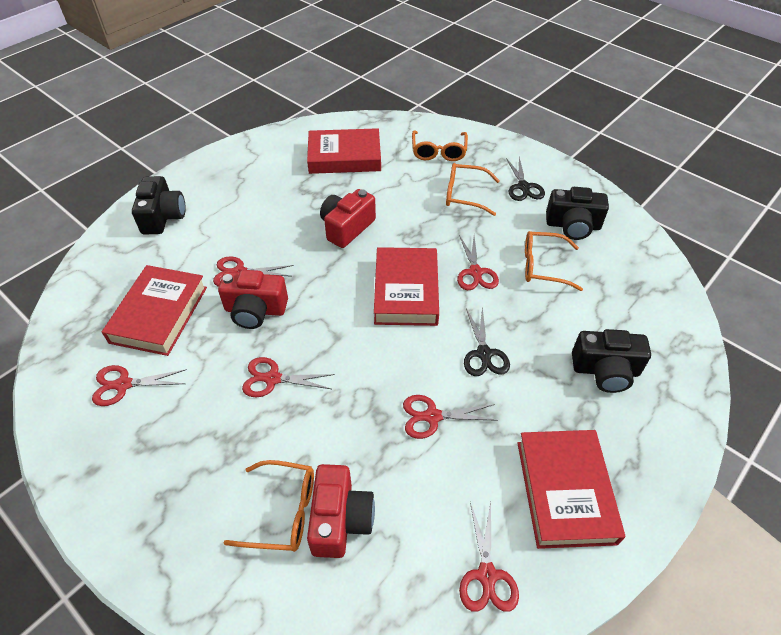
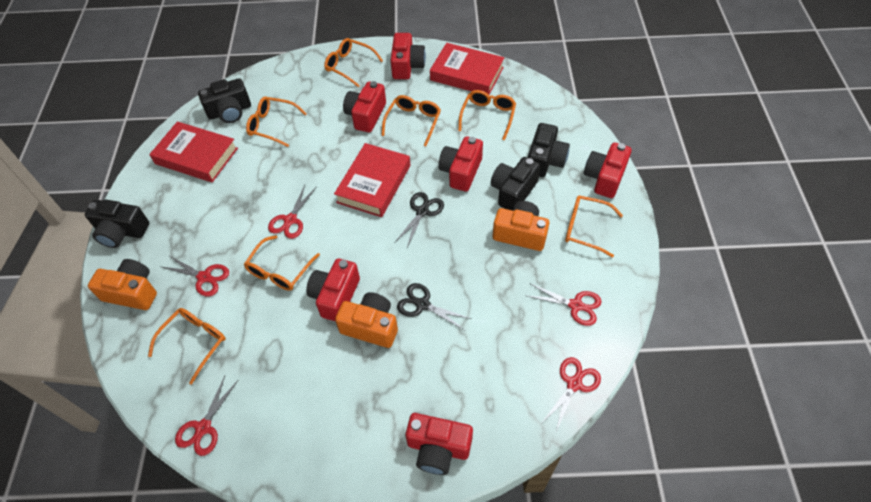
black camera: [132,176,186,235] [546,187,609,240] [572,329,651,393] = 3 -> [85,200,149,248] [198,78,251,123] [491,157,541,210] [528,123,570,177] = 4
orange camera: none = 0 -> [88,259,157,310] [335,292,398,348] [493,201,549,251] = 3
orange glasses: [224,460,314,552] [412,130,468,161] [446,163,500,216] [525,231,583,291] = 4 -> [148,308,226,385] [244,235,320,291] [246,97,307,147] [324,38,383,87] [381,95,441,147] [458,90,516,140] [565,195,623,258] = 7
red book: [102,265,207,356] [307,128,381,174] [374,247,439,326] [517,430,625,549] = 4 -> [149,121,238,182] [334,143,410,217] [430,43,504,95] = 3
red camera: [218,270,288,329] [307,464,375,558] [320,189,376,248] = 3 -> [306,259,360,322] [343,81,386,133] [391,33,426,79] [406,413,473,475] [438,136,483,192] [584,142,632,198] = 6
red scissors: [92,365,187,406] [213,256,293,287] [242,357,335,397] [403,395,498,439] [457,235,499,290] [459,502,519,612] = 6 -> [162,255,229,297] [175,376,238,456] [268,185,316,239] [527,283,602,326] [542,357,601,431] = 5

